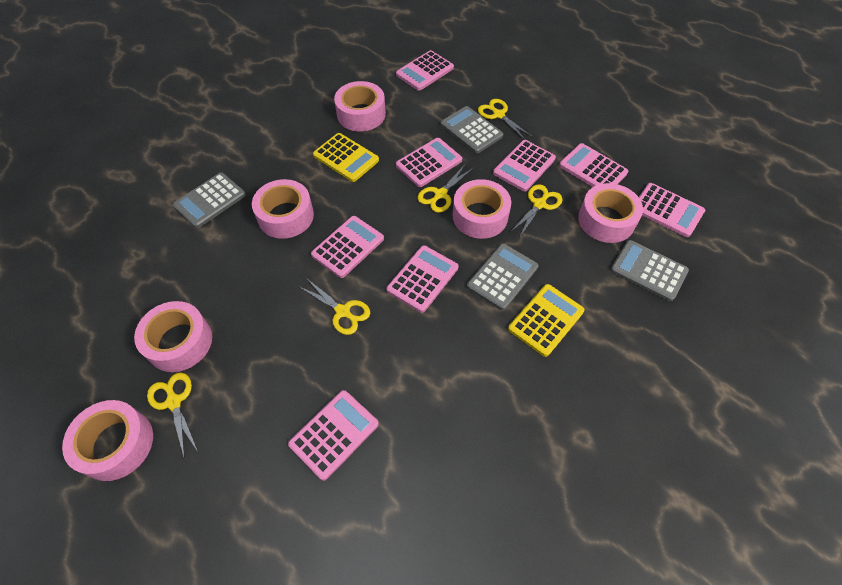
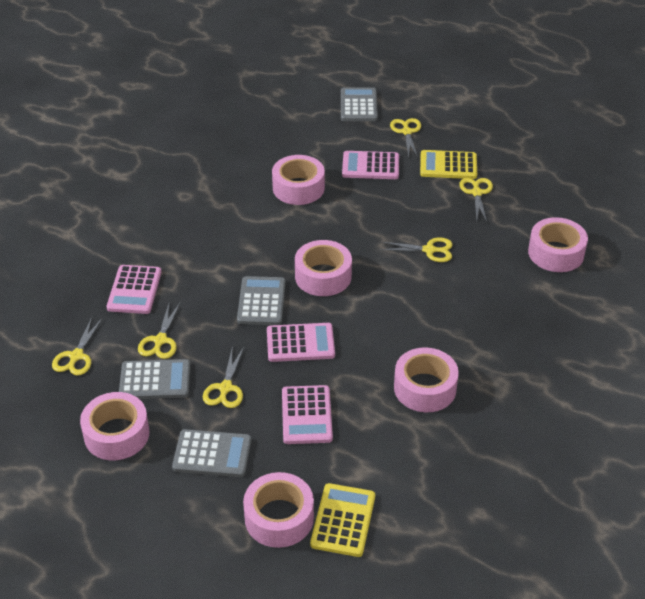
pink calculator: [288,390,379,481] [311,216,384,278] [386,245,459,313] [396,50,454,91] [396,138,462,187] [493,140,556,192] [559,143,629,187] [639,183,705,237] = 8 -> [106,265,162,314] [267,323,335,362] [282,385,333,444] [342,151,399,179] = 4
yellow scissors: [147,373,199,459] [298,278,370,335] [418,165,473,213] [478,99,533,140] [511,184,562,238] = 5 -> [52,317,102,376] [138,303,180,359] [203,347,244,408] [379,237,452,262] [390,118,421,158] [459,178,493,222] = 6

